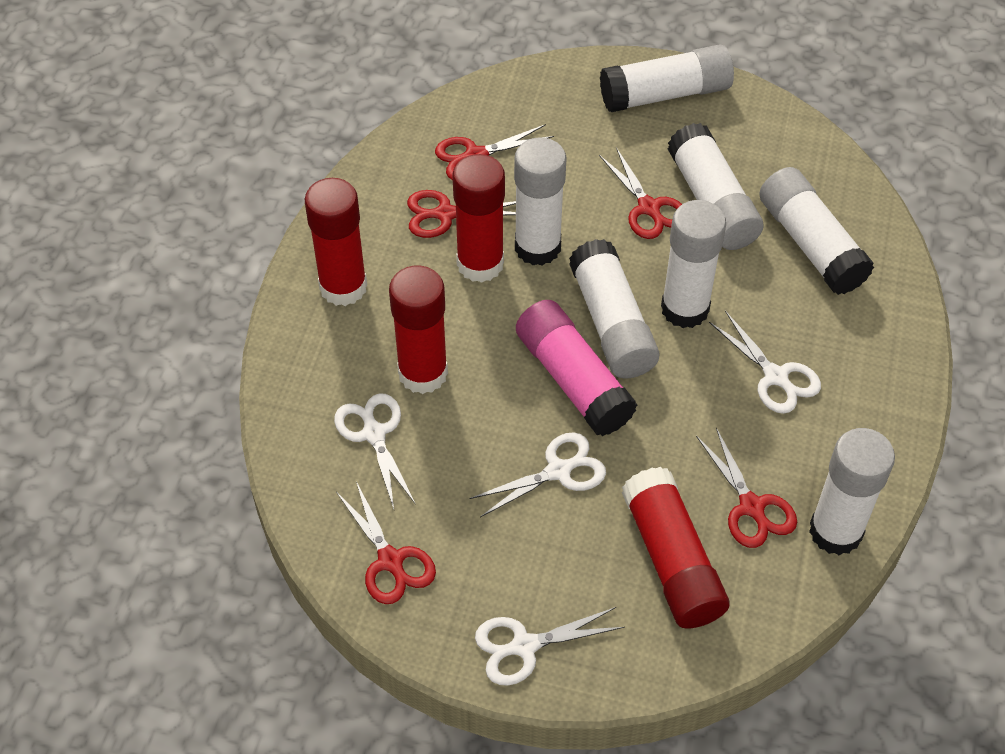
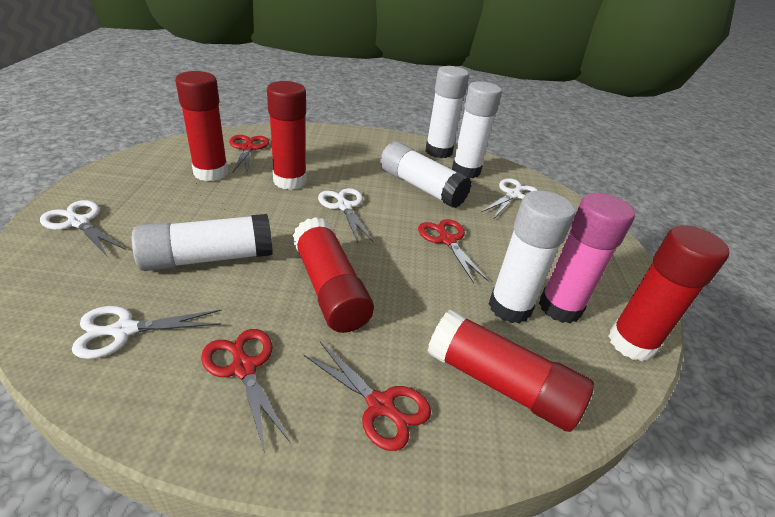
red glue stick: [305,178,367,306] [389,266,448,394] [452,154,505,283] [622,467,729,629] = 4 -> [175,71,228,181] [267,81,307,190] [293,217,374,333] [427,309,594,432] [609,225,729,362] = 5
red scissors: [336,481,436,604] [407,190,516,238] [435,124,554,180] [599,147,682,239] [696,428,797,548] = 5 -> [201,329,291,453] [229,135,269,173] [304,342,431,451] [418,219,489,283] = 4
white glue stick: [514,137,567,266] [569,239,660,379] [600,44,734,112] [661,200,726,328] [668,123,764,250] [759,167,874,295] [809,428,895,555] = 7 -> [132,214,273,271] [380,142,472,208] [425,66,469,158] [452,81,502,178] [489,190,575,323] = 5

